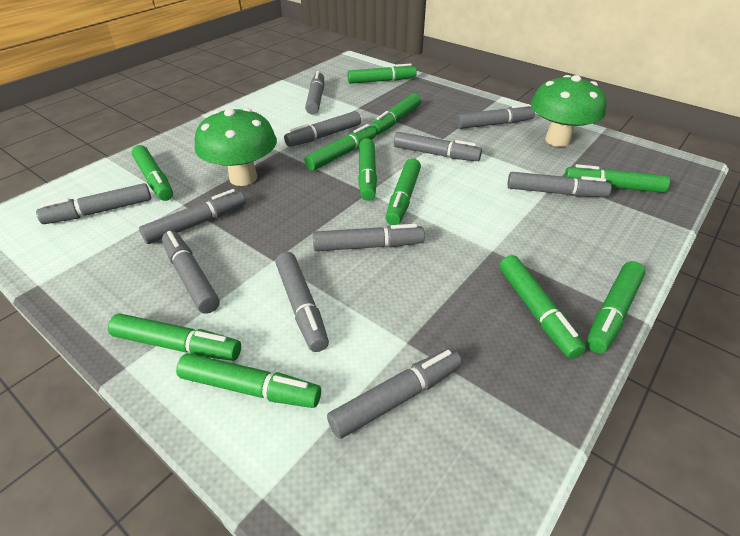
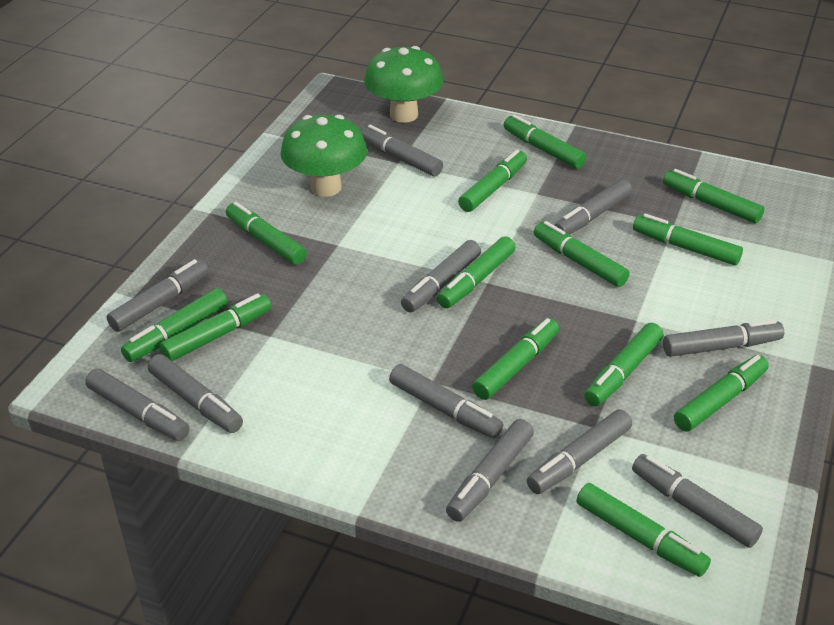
green marker: [108,313,241,361] [132,145,173,201] [176,353,321,408] [304,124,376,171] [347,63,417,84] [358,138,377,201] [370,93,421,135] [386,158,421,225] [499,255,586,359] [564,164,670,193] [586,261,646,353] = 11 -> [121,288,228,362] [160,294,271,361] [226,202,307,265] [437,236,516,308] [458,149,527,212] [472,318,559,400] [504,114,587,169] [534,221,630,287] [576,483,711,577] [584,323,663,406] [633,214,743,265] [663,169,764,223] [674,355,769,432] = 13

